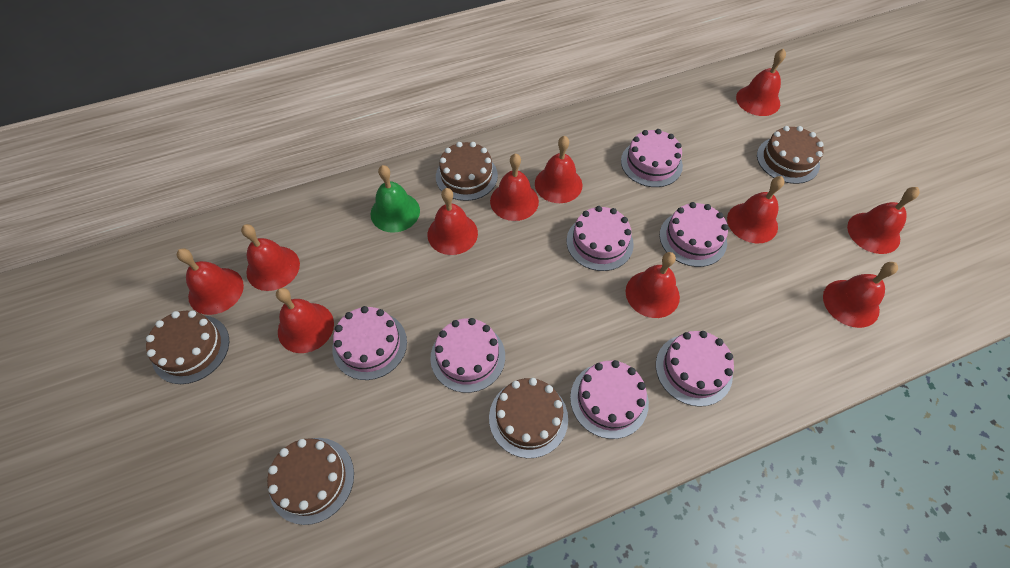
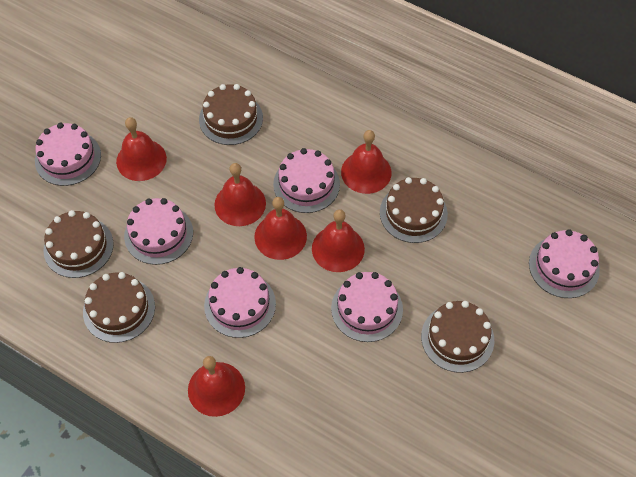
green bell: [371,165,420,233] = 1 -> none = 0
pink cake: [332,306,407,380] [430,318,505,393] [567,206,634,271] [570,360,649,439] [621,129,683,187] [656,331,734,407] [660,202,728,267] = 7 -> [35,123,101,186] [124,198,193,265] [204,267,276,338] [273,148,340,213] [331,272,403,342] [529,229,600,298] = 6
red bell: [177,249,244,315] [241,224,300,291] [276,288,334,353] [428,188,478,255] [490,153,539,221] [535,136,582,203] [626,252,680,318] [727,176,784,243] [736,49,786,116] [823,262,898,328] [847,187,920,254] = 11 -> [116,117,167,181] [188,356,245,417] [214,163,266,226] [254,197,307,260] [312,209,365,272] [341,130,392,194] = 6

